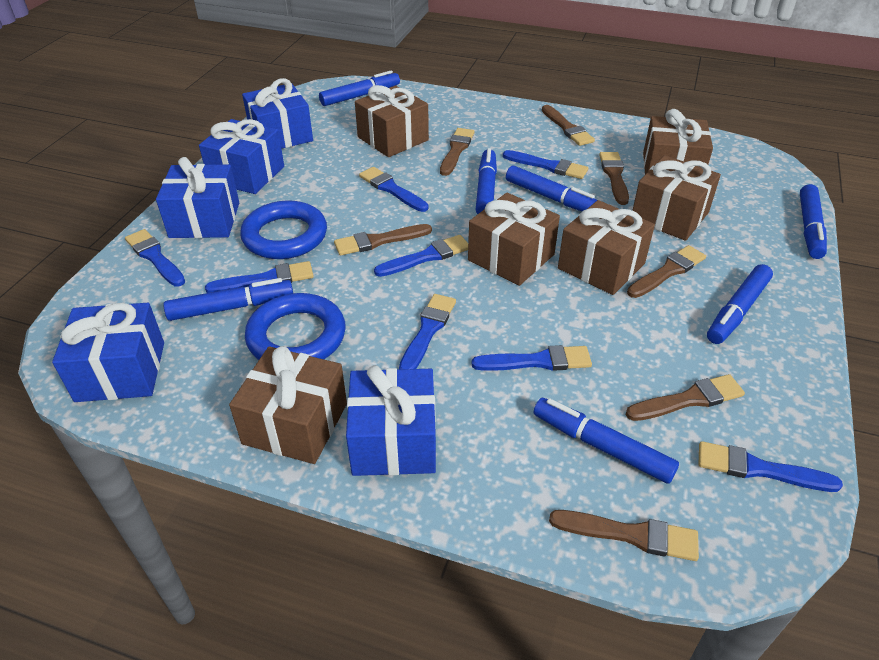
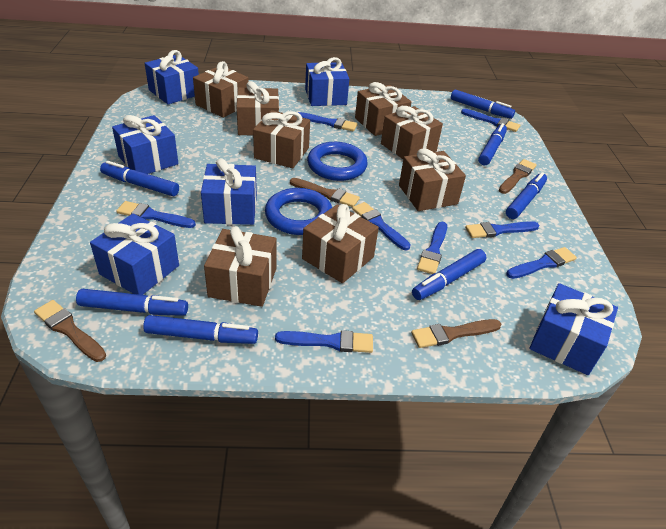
blue gift: [52,303,164,402] [156,157,239,238] [199,119,284,194] [242,78,313,149] [346,365,436,476] = 5 -> [90,213,179,295] [112,115,179,174] [145,50,199,104] [201,158,257,225] [305,57,349,106] [529,283,618,375] = 6
brown brush: [334,224,432,255] [440,128,474,176] [542,105,595,146] [549,510,699,561] [599,152,629,205] [626,374,745,421] [627,245,706,298] = 7 -> [34,300,106,362] [290,178,360,207] [411,319,501,348] [499,159,537,194] = 4
brown gift: [229,346,347,464] [355,85,429,157] [468,193,560,286] [558,200,655,295] [632,155,721,241] [643,109,713,174] = 6 -> [193,61,249,118] [204,226,277,307] [237,81,279,135] [253,110,310,168] [302,204,379,283] [355,82,411,136] [381,106,443,159] [399,148,466,211] = 8

